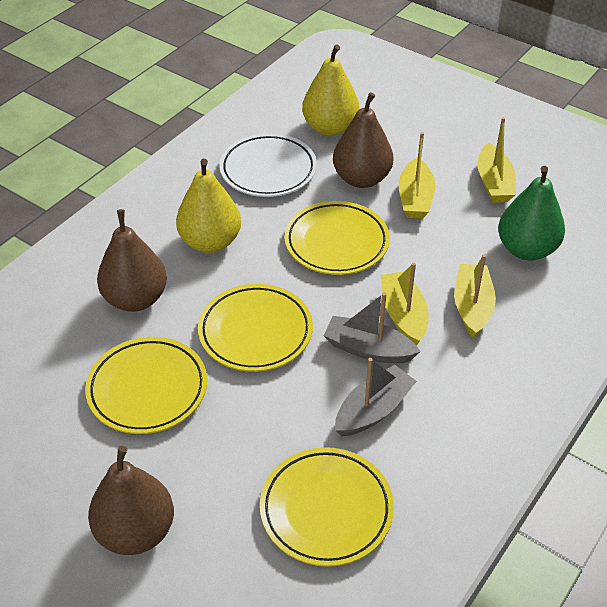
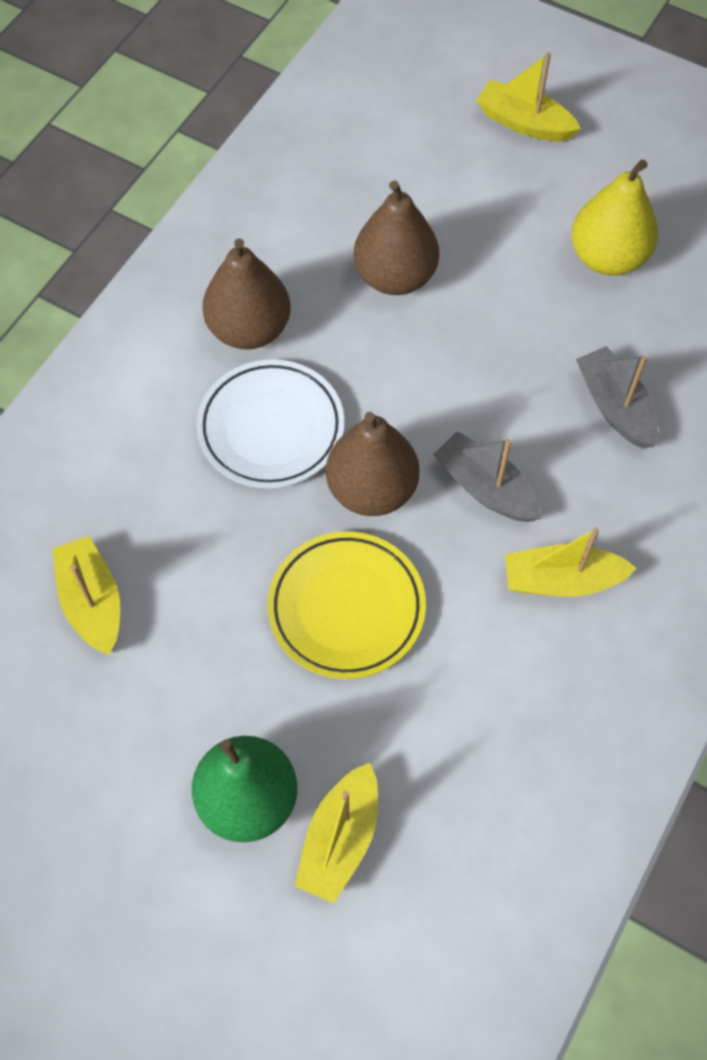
yellow pear: [176,159,241,253] [302,44,359,136] = 2 -> [571,159,658,276] = 1
yellow plate: [85,337,207,434] [198,284,313,372] [260,447,394,567] [284,201,390,275] = 4 -> [267,531,426,679] = 1

